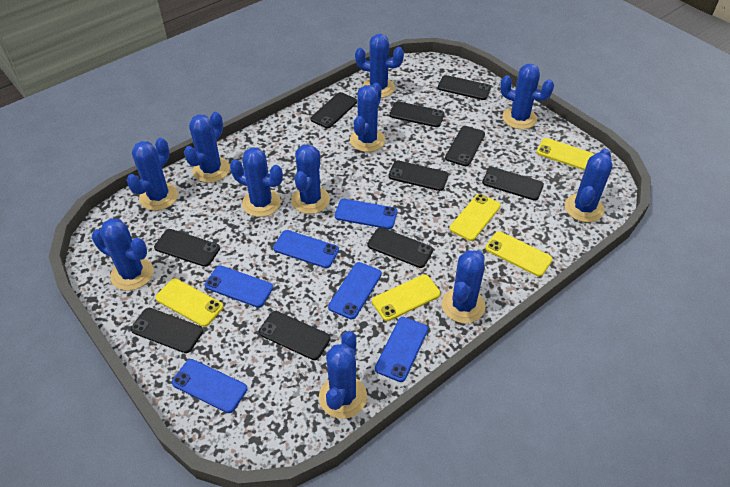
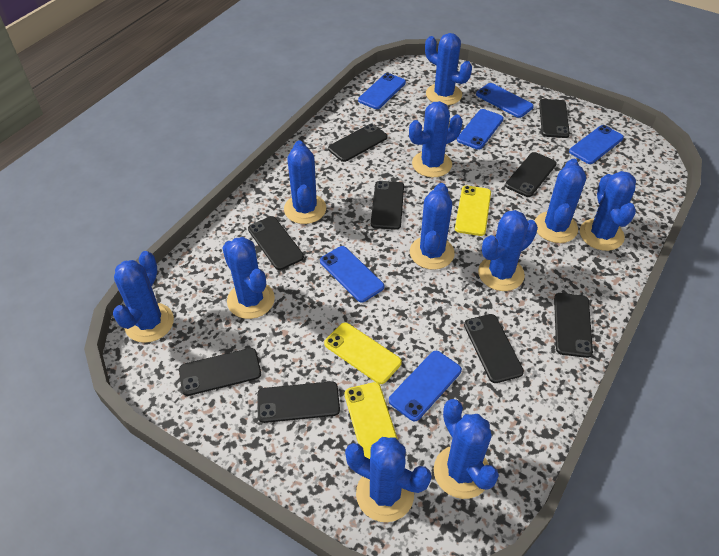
black phone: [131,308,203,353] [154,229,220,267] [259,311,331,360] [310,92,357,128] [368,227,433,268] [388,160,449,191] [389,101,445,127] [438,75,491,100] [445,126,485,166] [482,167,544,201] = 10 -> [179,348,261,396] [248,216,304,270] [257,381,340,423] [328,124,388,162] [371,181,404,230] [464,314,524,383] [505,152,557,197] [539,99,570,138] [554,293,593,358] = 9
yellow phone: [155,279,223,327] [372,274,441,321] [450,194,501,241] [486,231,552,276] [537,138,594,170] = 5 -> [324,322,402,384] [345,382,398,459] [455,186,491,236] = 3

